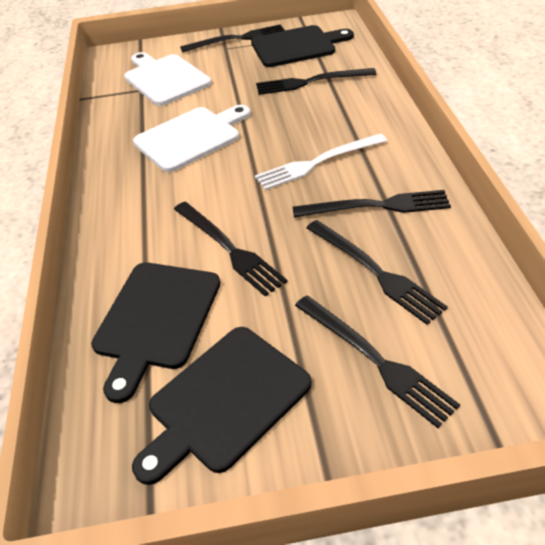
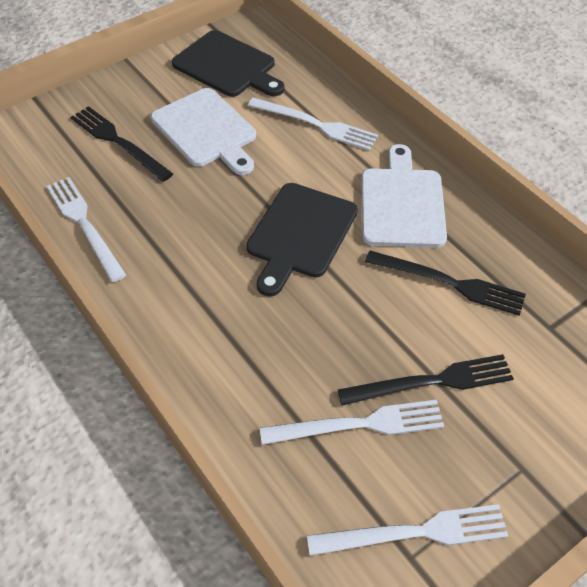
black cutting board: [91,263,220,403] [132,327,312,485] [251,25,354,67] = 3 -> [172,30,285,97] [246,183,358,296] = 2
black fork: [174,202,287,297] [180,24,285,52] [256,68,377,95] [293,190,451,217] [295,295,460,428] [306,220,448,325] = 6 -> [71,106,173,182] [338,354,514,405] [365,250,526,316] = 3
white fork: [255,133,387,190] = 1 -> [47,177,126,282] [248,97,378,151] [260,400,444,445] [307,504,508,556] = 4

